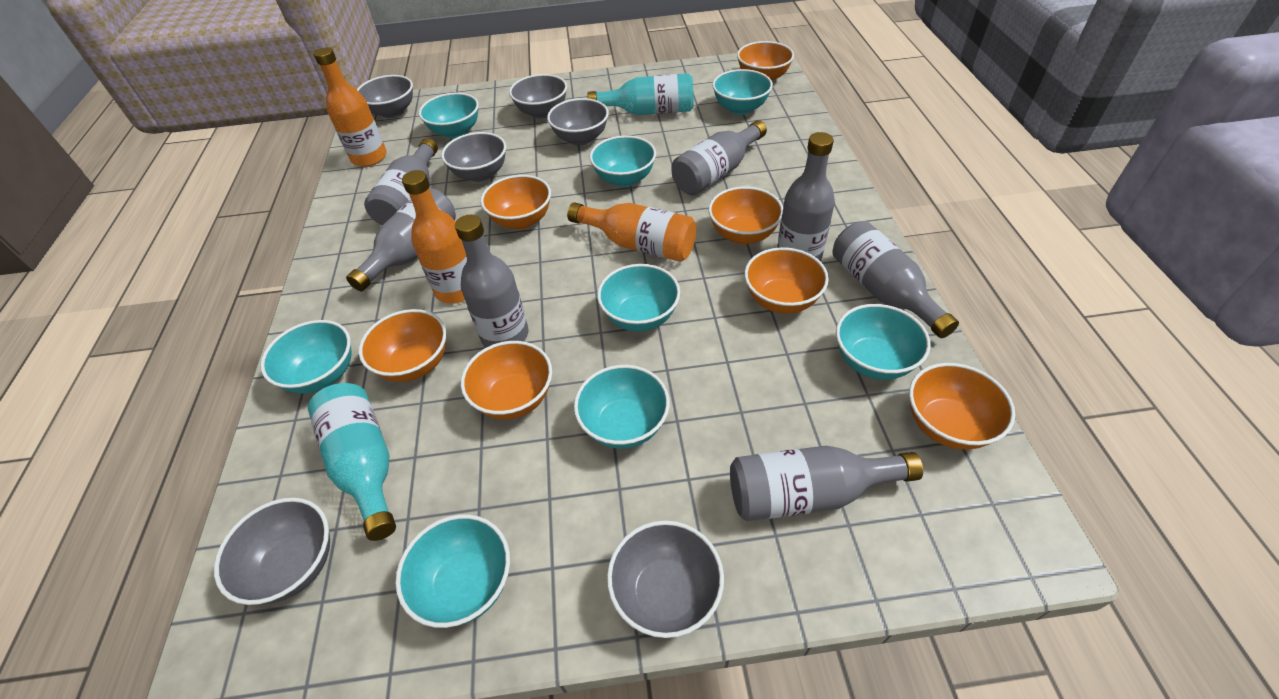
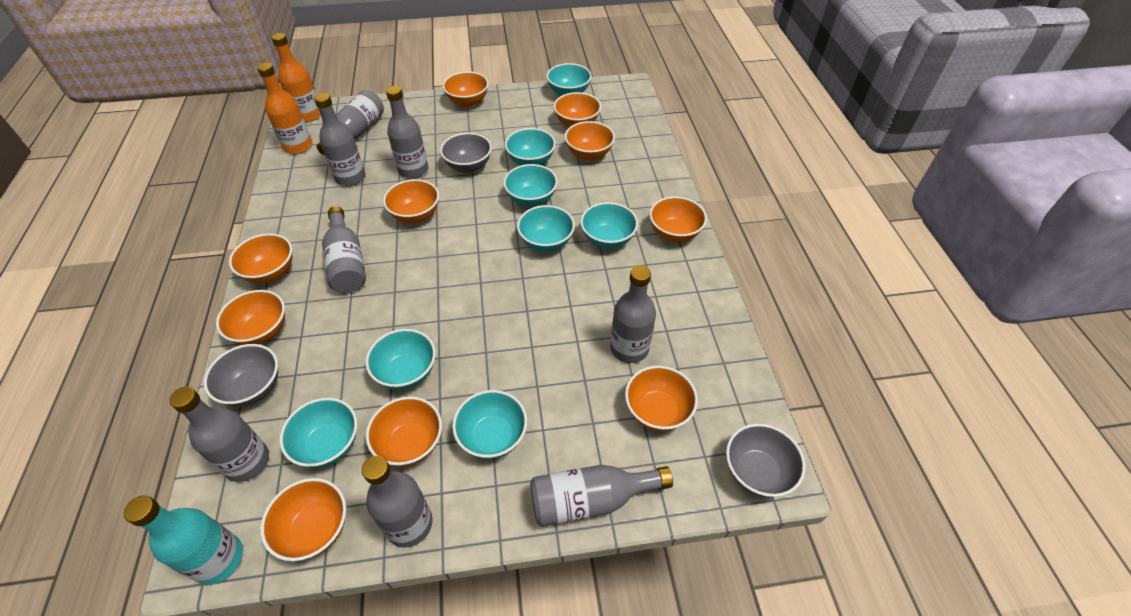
grey bottle: [346,188,456,291] [364,138,438,225] [455,215,529,348] [672,120,767,195] [730,446,923,521] [777,132,835,262] [833,221,959,338] = 7 -> [169,387,269,482] [314,93,365,186] [317,90,384,155] [322,206,366,292] [362,456,433,548] [386,86,428,179] [530,465,673,527] [610,265,656,363] = 8
grey bowl: [214,498,330,605] [357,75,413,118] [441,132,506,182] [509,74,567,119] [547,98,609,145] [607,520,724,638] = 6 -> [204,344,278,407] [440,133,492,173] [726,423,805,497] = 3
orange bottle: [314,47,387,167] [402,170,467,303] [567,202,696,262] = 3 -> [257,63,312,154] [271,33,321,122] = 2
orange bowl: [359,309,447,382] [461,341,552,419] [481,175,551,229] [709,186,783,244] [737,41,794,81] [744,247,829,314] [909,363,1015,450] = 7 -> [216,290,285,345] [229,234,292,283] [260,478,346,561] [366,396,442,467] [383,179,439,223] [442,72,489,107] [554,92,601,127] [565,121,615,161] [625,366,698,431] [649,196,707,242] = 10
turquoise bottle: [308,383,396,541] [587,73,694,115] = 2 -> [124,495,243,585] = 1

